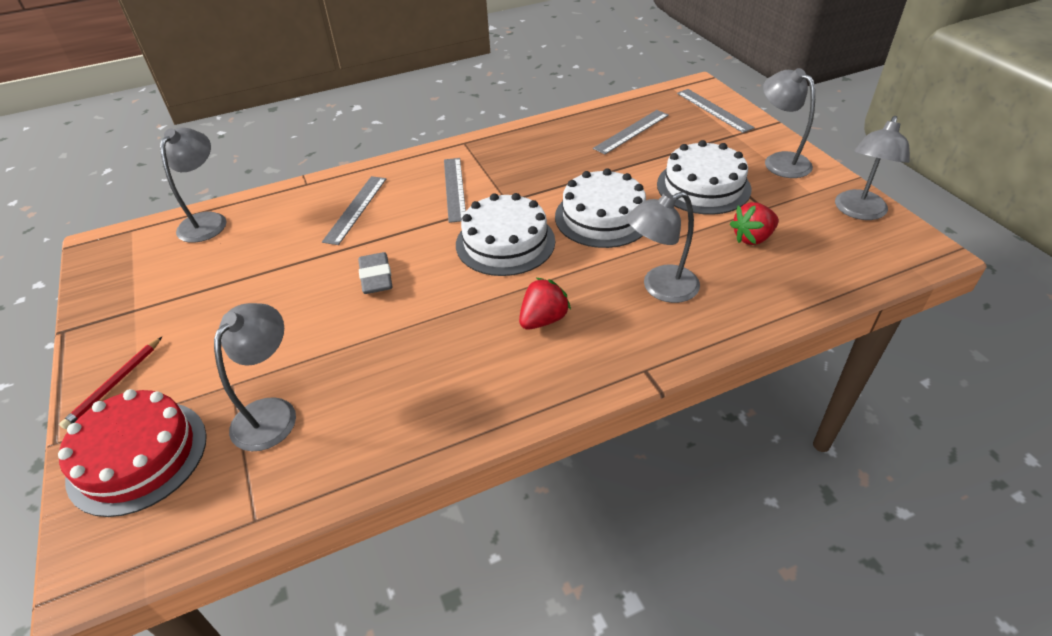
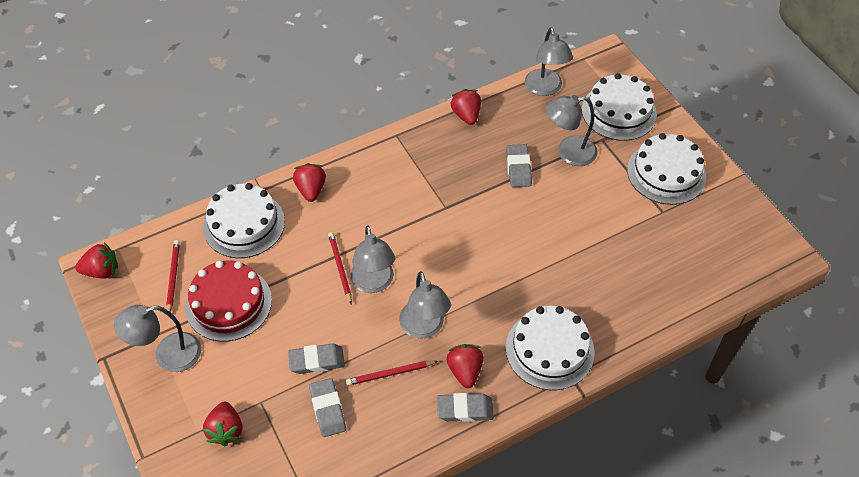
grey eraser: [358,252,393,294] = 1 -> [288,343,345,374] [309,378,346,437] [437,393,494,422] [507,144,532,187] = 4
grey ruler: [322,176,386,245] [444,158,466,223] [593,110,669,154] [677,89,755,133] = 4 -> none = 0
red pencil: [59,337,162,429] = 1 -> [166,240,180,312] [328,232,352,304] [346,361,438,386] = 3
red strawberry: [519,278,571,330] [730,202,779,245] = 2 -> [75,243,118,278] [203,401,242,446] [293,163,326,202] [446,344,484,388] [451,89,481,125] = 5
white cake: [456,193,555,276] [555,168,646,248] [657,140,752,215] = 3 -> [203,183,285,258] [506,306,595,390] [582,73,657,141] [627,133,706,205] = 4

